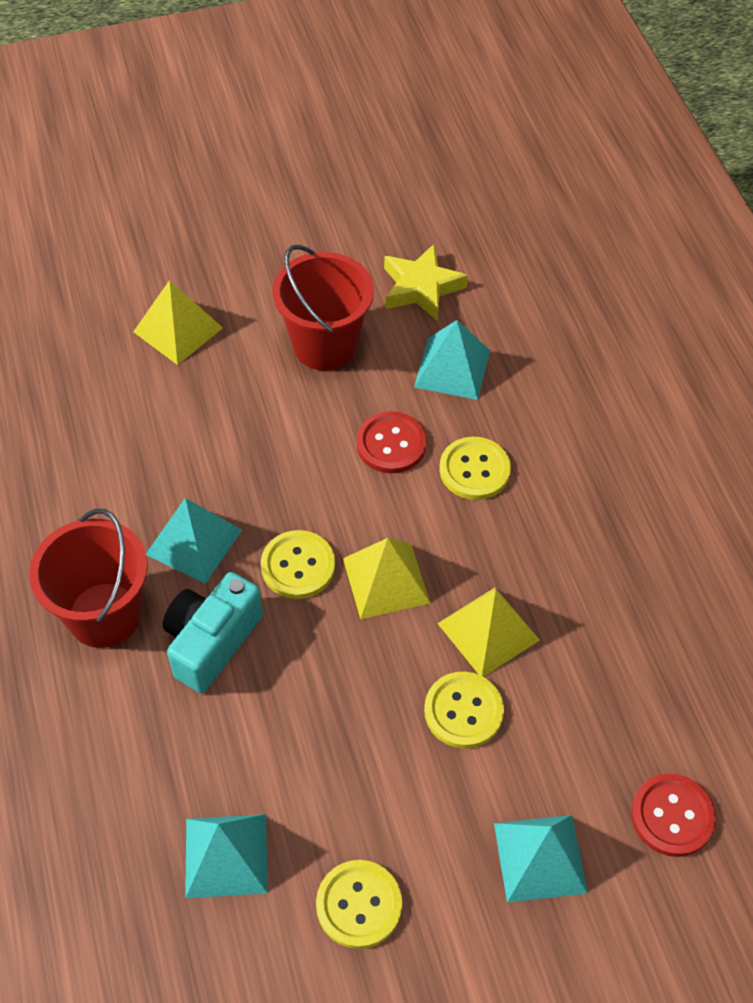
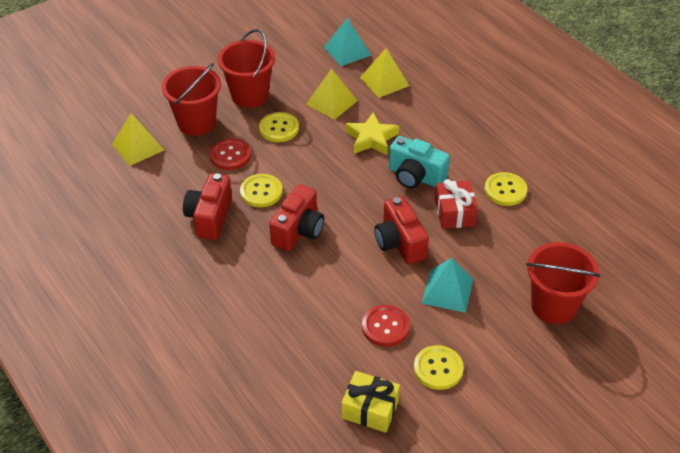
red bucket: [29,509,148,648] [272,245,374,371] = 2 -> [162,63,221,136] [218,29,275,108] [526,242,601,324] = 3
red camera: none = 0 -> [183,173,232,240] [269,184,324,251] [374,196,429,264] = 3
red gift: none = 0 -> [435,179,478,229] = 1
turquoise pyramid: [146,498,242,584] [185,814,268,898] [414,320,490,400] [494,815,588,903] = 4 -> [324,18,371,66] [421,258,473,313] = 2
yellow gift: none = 0 -> [341,371,400,433] = 1

